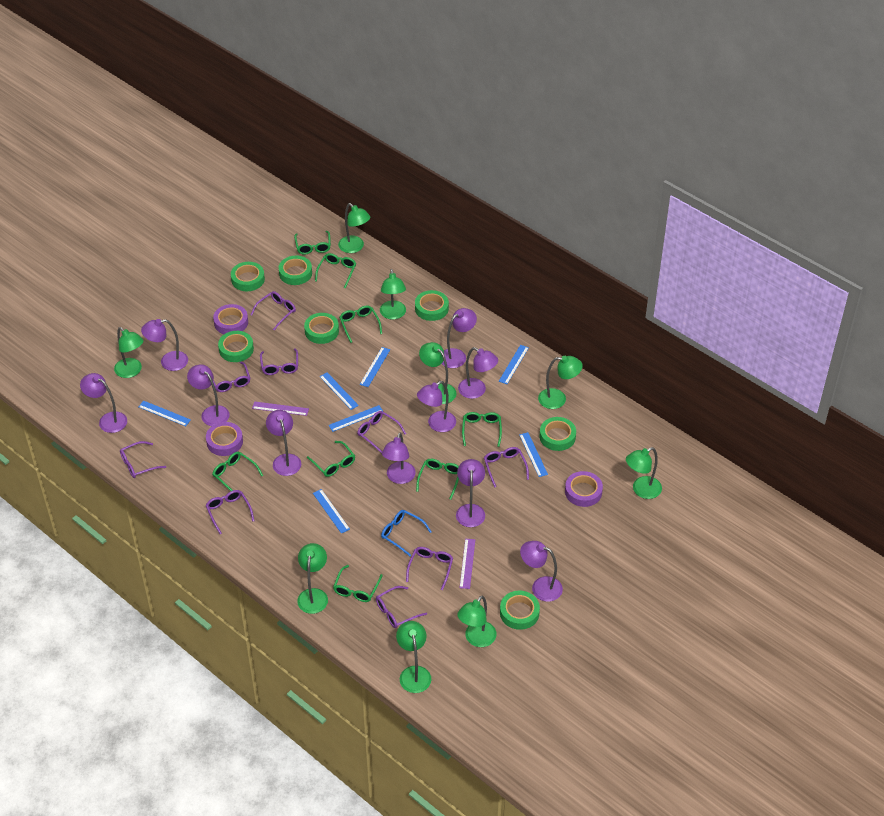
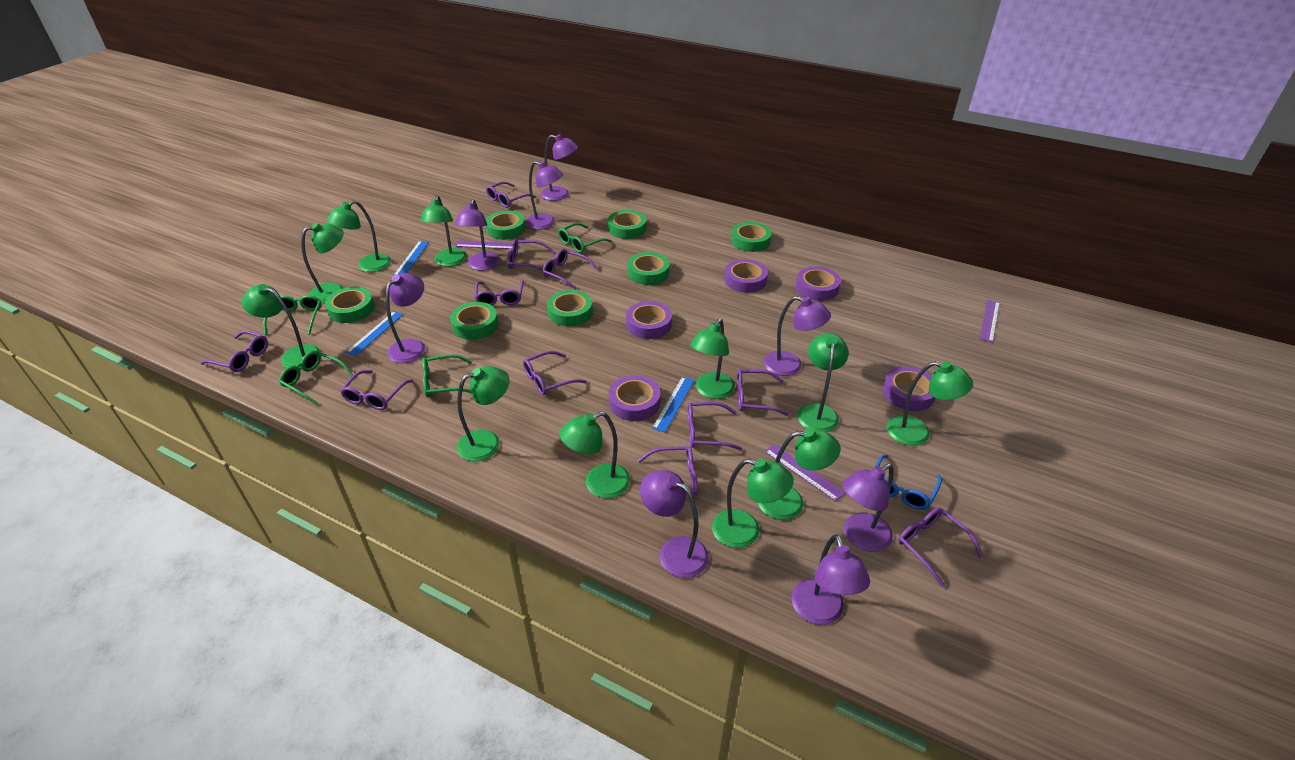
blue ruler: [138,401,191,426] [313,489,350,534] [319,372,359,410] [328,405,383,432] [360,347,390,387] [499,345,529,384] [519,432,548,477] = 7 -> [346,311,404,356] [393,241,429,276] [652,376,695,432] = 3
green glasses: [213,452,263,491] [294,231,331,254] [307,441,355,477] [315,253,356,288] [333,565,383,602] [339,305,382,343] [416,459,459,499] [462,412,502,447] = 8 -> [263,295,322,335] [279,351,353,405] [422,354,472,397] [558,223,611,253] = 4
green lamp: [114,327,143,378] [297,543,328,614] [338,203,370,253] [380,269,406,319] [396,621,431,693] [419,342,457,404] [457,595,497,647] [538,356,583,409] [626,447,662,499] = 9 -> [242,284,321,369] [301,223,344,303] [327,200,391,272] [420,196,467,267] [457,366,510,462] [559,412,630,498] [690,318,735,399] [712,459,794,548] [758,428,840,520] [797,333,849,432] [887,361,973,446] = 11
purple glasses: [120,441,166,478] [205,490,254,534] [213,362,250,392] [251,291,296,330] [260,349,298,375] [357,411,406,454] [376,586,427,628] [406,547,453,591] [484,447,529,488] = 9 -> [200,330,268,372] [340,370,413,410] [475,279,524,305] [486,182,536,208] [507,239,553,272] [523,351,587,395] [543,249,598,290] [638,446,698,496] [688,402,742,451] [737,370,789,416] [898,508,983,587] = 11
purple lamp: [80,373,127,433] [141,319,188,371] [187,364,230,426] [266,410,301,476] [382,433,416,484] [417,381,456,432] [442,308,477,368] [456,459,485,527] [458,347,498,399] [520,541,563,602] = 10 -> [386,273,425,363] [455,199,500,271] [525,161,563,230] [541,134,578,201] [640,470,709,578] [764,296,831,376] [792,534,870,625] [842,464,894,552] = 8
purple ruler: [252,401,309,416] [459,539,475,589] = 2 -> [455,241,519,249] [765,444,845,501] [980,299,1000,343] = 3
purple tape: [206,422,243,456] [213,304,248,334] [565,471,603,507] = 3 -> [609,375,661,421] [626,301,672,339] [724,259,768,293] [796,266,841,301] [883,366,935,411] = 5

